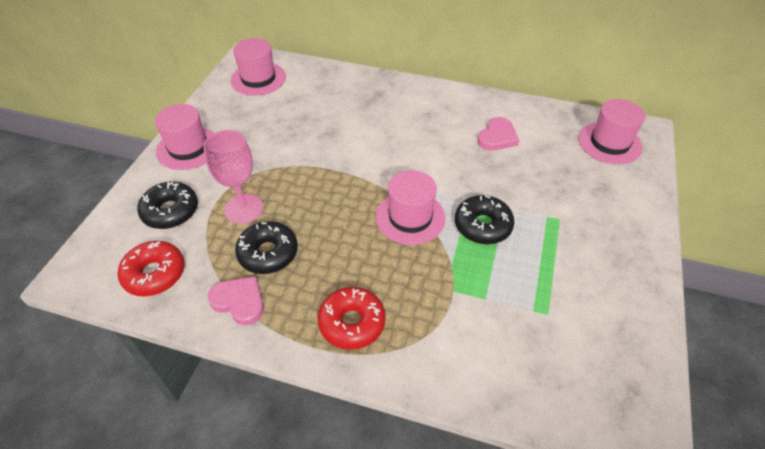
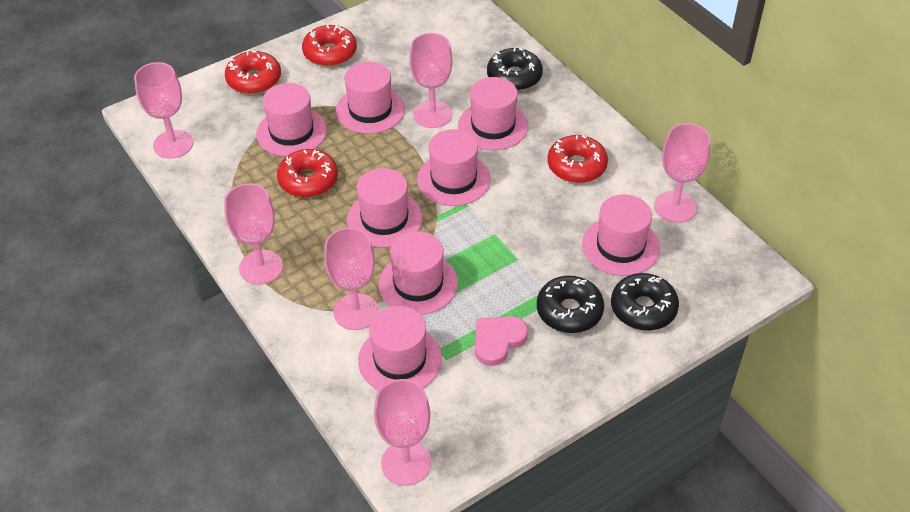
pink goblet: [203,130,263,224] = 1 -> [134,62,194,159] [224,183,283,285] [324,227,379,330] [374,379,431,486] [410,33,452,128] [654,123,711,223] = 6
pink hat: [155,104,214,170] [231,38,286,96] [376,170,446,245] [579,99,645,165] = 4 -> [256,83,327,157] [336,62,405,134] [347,168,423,248] [358,306,442,390] [379,231,458,315] [417,129,491,206] [458,77,528,150] [582,194,660,276] = 8
pink heart: [208,276,264,325] [477,117,519,151] = 2 -> [475,316,528,366] = 1
red donut: [118,241,185,296] [318,287,386,350] = 2 -> [225,51,281,94] [277,149,338,198] [302,25,357,67] [547,135,608,183] = 4

